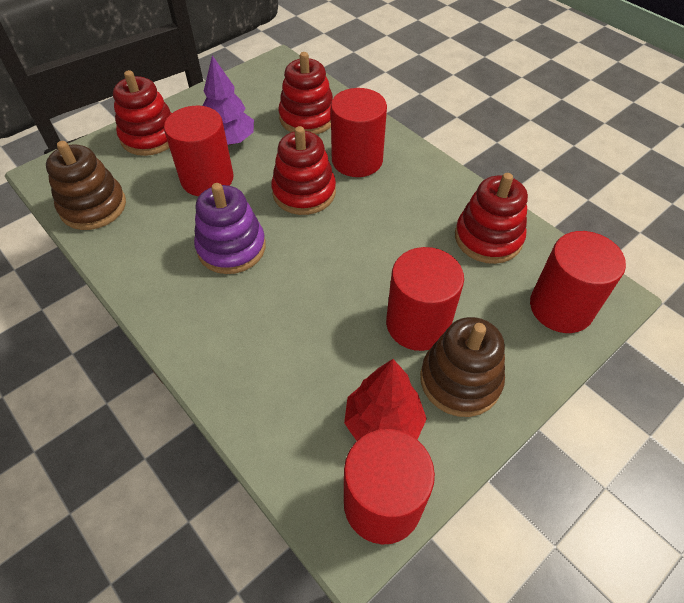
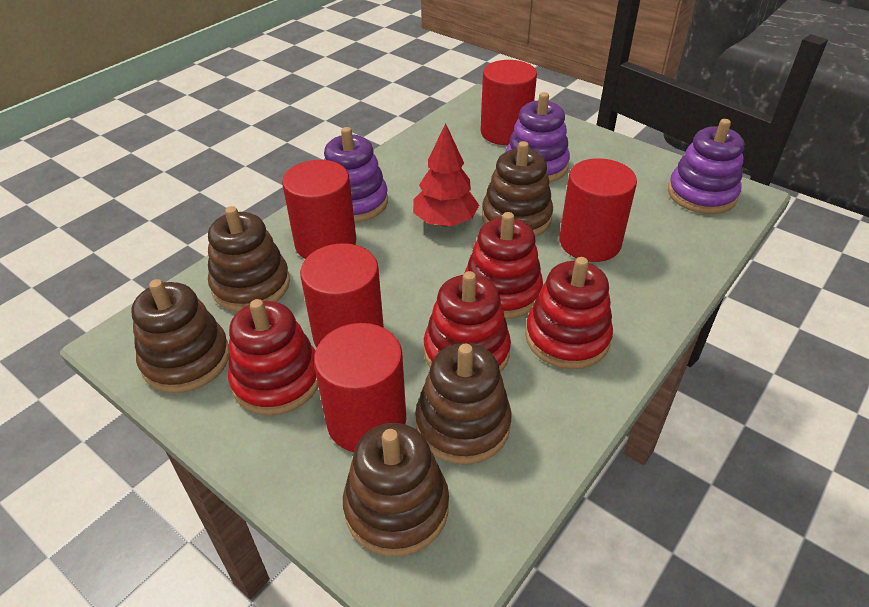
brown stacking toy: [46,141,126,230] [420,317,505,417] = 2 -> [132,279,229,393] [208,206,290,312] [343,423,449,556] [415,343,512,464] [482,141,553,237] = 5
purple stacking toy: [194,183,266,274] = 1 -> [324,127,388,222] [506,92,570,183] [668,119,744,214] = 3
purple tree: [203,55,254,145] = 1 -> none = 0

